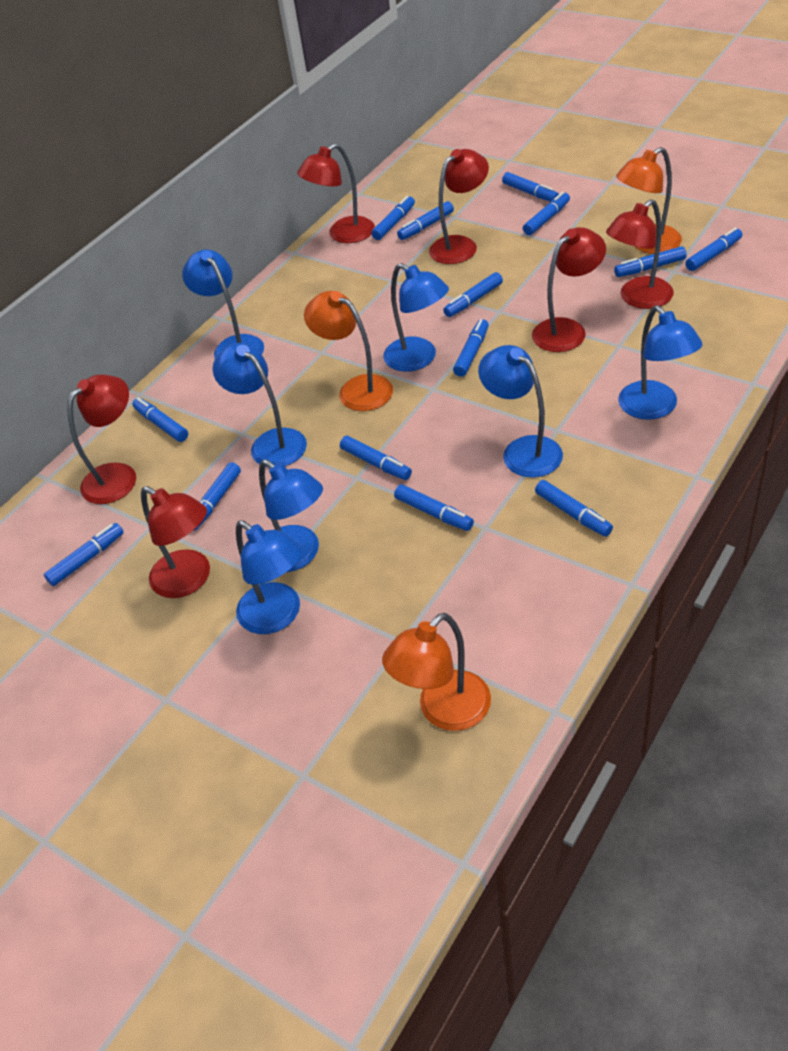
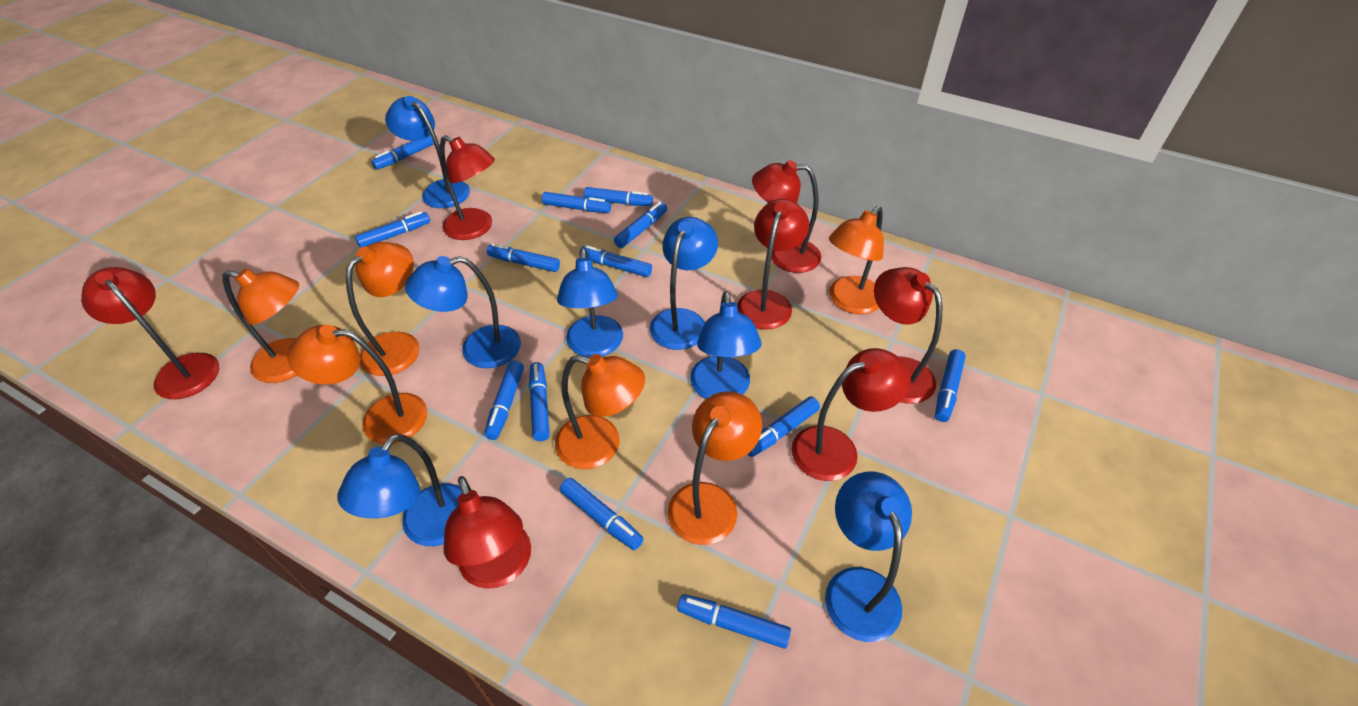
blue marker: [44,523,124,586] [132,397,188,442] [193,462,241,531] [340,436,412,480] [371,196,415,240] [394,484,474,531] [397,201,454,240] [443,272,503,317] [453,319,489,377] [502,172,559,201] [523,192,570,235] [535,480,613,537] [614,246,687,277] [685,227,742,271] = 14 -> [355,211,430,248] [371,136,434,170] [484,360,524,440] [487,244,560,272] [529,362,550,441] [542,192,611,213] [560,478,644,550] [579,245,652,277] [584,187,653,206] [614,202,667,248] [677,594,791,649] [748,396,820,457] [935,349,966,422] = 13
orange lamp: [304,291,393,411] [382,613,491,731] [616,147,682,254] = 3 -> [223,268,299,383] [287,325,427,444] [346,242,420,376] [555,354,645,469] [668,391,762,545] [829,206,884,314] = 6
red lamp: [67,374,136,504] [141,486,210,598] [297,143,375,243] [429,149,489,264] [532,227,606,352] [606,199,674,309] = 6 -> [81,267,219,399] [440,135,495,240] [444,476,531,589] [737,199,809,329] [752,160,821,273] [792,348,911,481] [874,267,942,404] = 7

